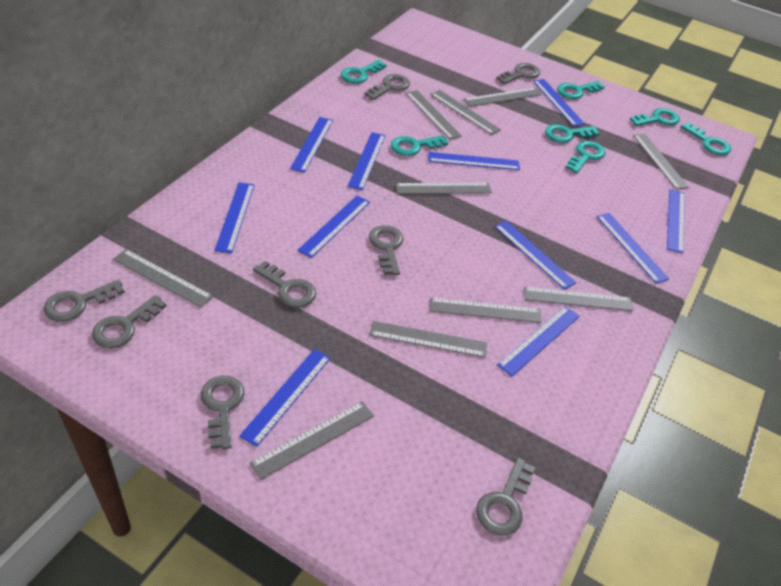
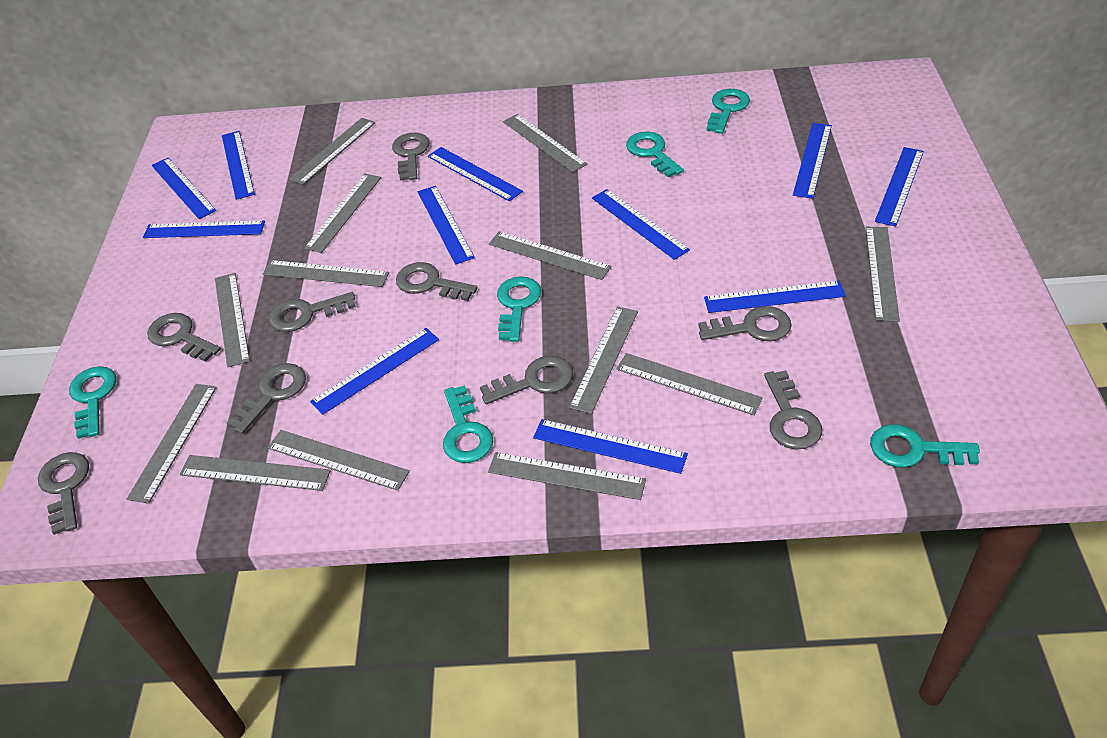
grey key: [43,279,125,322] [92,295,167,348] [201,376,245,449] [253,261,316,308] [364,74,410,100] [369,225,404,275] [476,458,535,535] [496,63,540,84] = 8 -> [38,452,89,535] [147,313,221,362] [227,363,306,434] [269,292,356,332] [392,133,430,180] [396,262,477,301] [480,356,573,404] [698,306,792,341] [764,370,822,449] = 9
grey ruler: [113,249,213,308] [250,401,374,480] [370,321,487,358] [395,183,492,194] [405,90,462,140] [430,90,501,135] [430,297,542,323] [464,87,541,107] [524,287,633,311] [633,134,689,190] = 10 -> [127,384,217,504] [180,455,331,491] [215,273,250,367] [263,260,389,287] [268,430,410,491] [289,118,375,185] [304,174,381,253] [488,452,646,500] [489,231,612,280] [503,114,587,173] [569,307,638,414] [616,353,763,415] [865,227,900,322] = 13
turquoise key: [341,60,387,83] [391,135,448,156] [545,124,600,143] [557,81,605,99] [566,141,605,173] [630,108,680,126] [681,122,731,155] = 7 -> [69,366,116,439] [443,385,493,463] [497,276,541,342] [626,132,684,178] [707,89,750,134] [870,424,980,468] = 6

